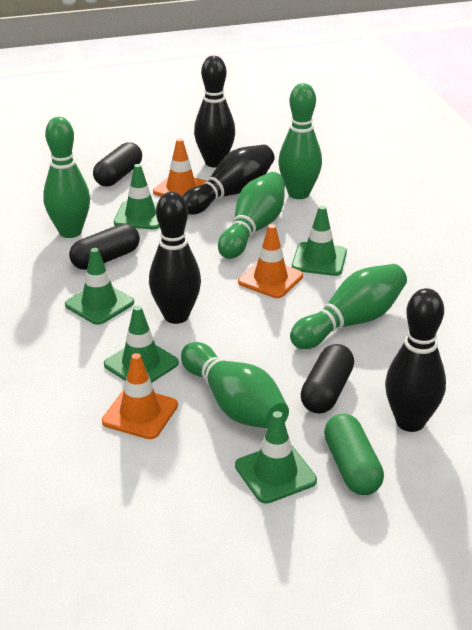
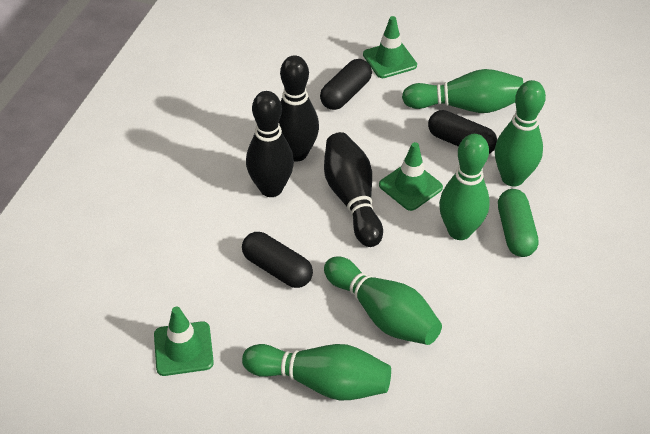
black bowling pin: [149,192,201,324] [182,145,275,215] [194,56,235,168] [385,288,446,432] = 4 -> [246,91,294,197] [279,55,319,161] [324,132,383,247] = 3
green traffic cone: [65,248,134,325] [104,305,179,383] [114,164,160,229] [235,411,317,504] [292,206,347,276] = 5 -> [154,307,214,376] [363,16,417,78] [379,142,443,211] = 3
orange traffic cone: [102,353,178,439] [153,138,207,196] [238,224,303,298] = 3 -> none = 0

